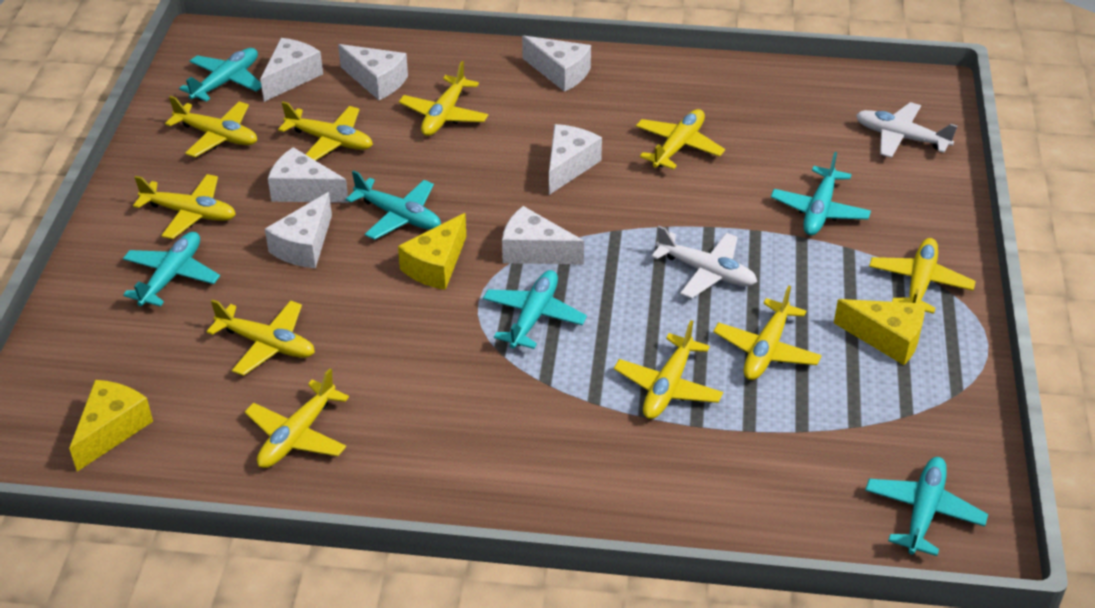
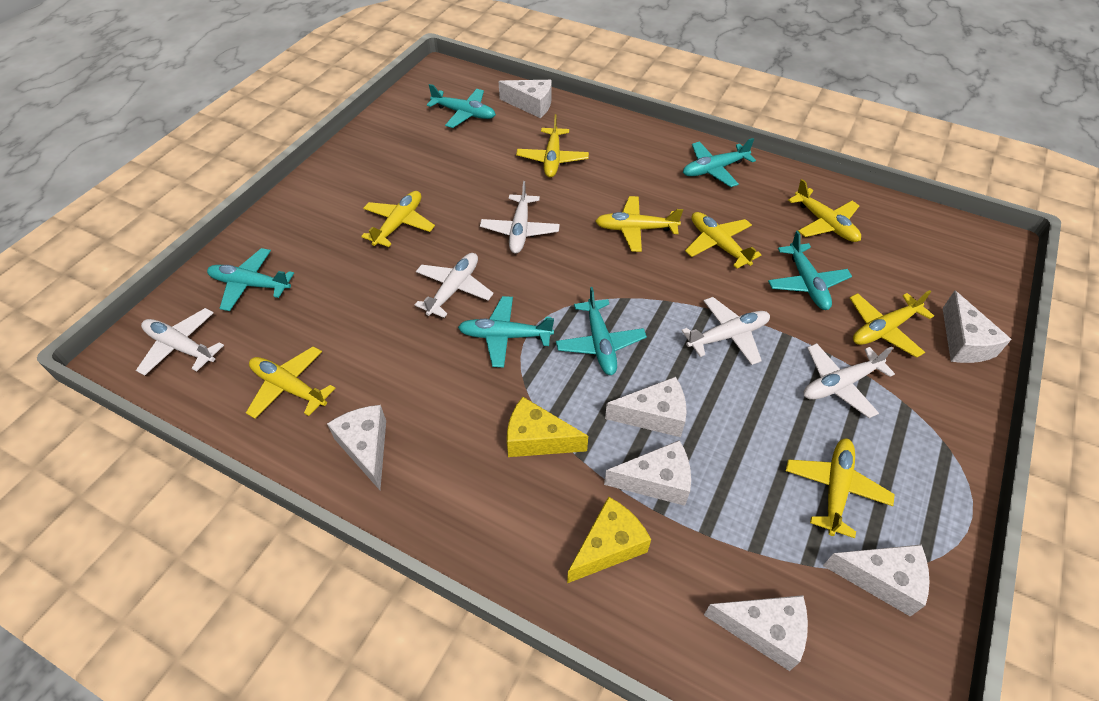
white plane: [651,226,757,299] [856,102,957,158] = 2 -> [136,308,224,376] [415,253,494,318] [480,181,560,254] [682,297,770,365] [804,343,895,418] = 5
yellow cheese: [69,380,153,471] [398,213,466,290] [834,299,925,365] = 3 -> [507,397,588,457] [567,496,651,583] = 2
yellow plane: [133,174,236,239] [165,96,257,157] [206,299,315,376] [245,368,349,468] [278,102,373,161] [399,61,488,136] [614,320,723,419] [636,109,725,170] [713,286,822,380] [869,238,976,314] = 10 -> [246,346,335,419] [361,191,435,247] [516,114,589,177] [596,196,683,252] [685,212,761,269] [786,439,895,538] [788,179,861,242] [850,290,934,358] = 8

